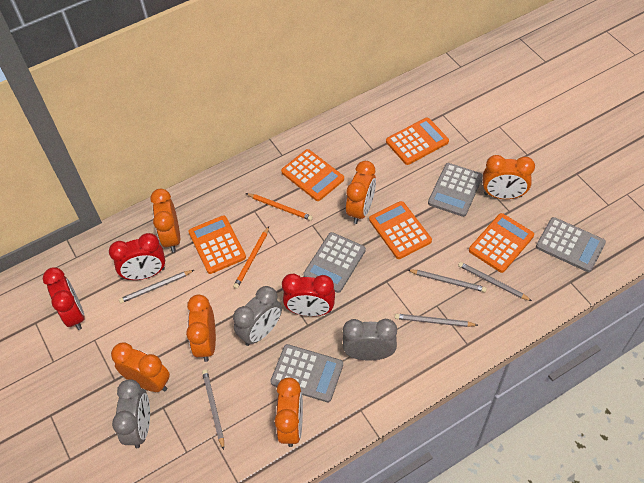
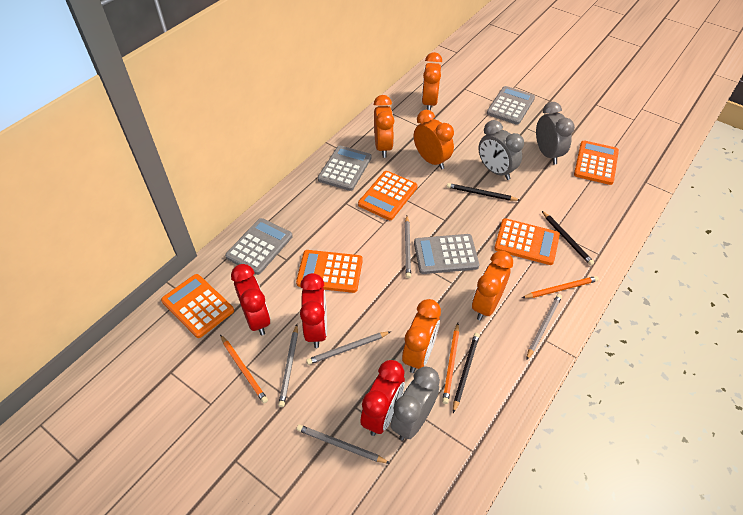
black pencil: none = 0 -> [447,183,520,201] [453,333,480,413] [542,211,594,266] = 3
orange clock: [111,343,170,392] [151,189,180,252] [186,294,216,362] [275,378,303,447] [346,161,376,224] [483,155,535,199] = 6 -> [374,95,395,158] [402,299,441,373] [414,110,454,169] [422,52,442,111] [472,251,513,321] = 5
orange pencil: [233,226,269,289] [246,193,313,221] = 2 -> [220,335,268,403] [442,323,459,404] [522,276,599,298] = 3

